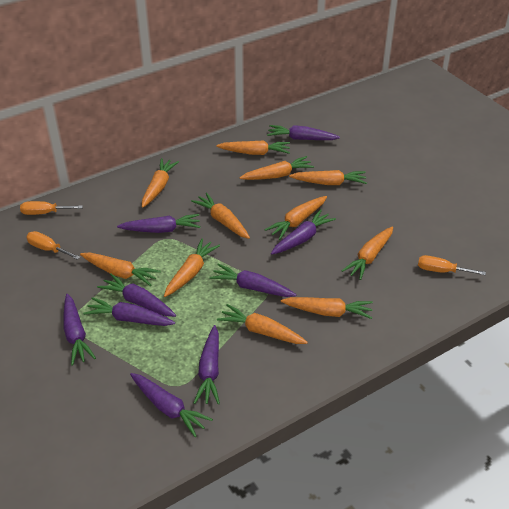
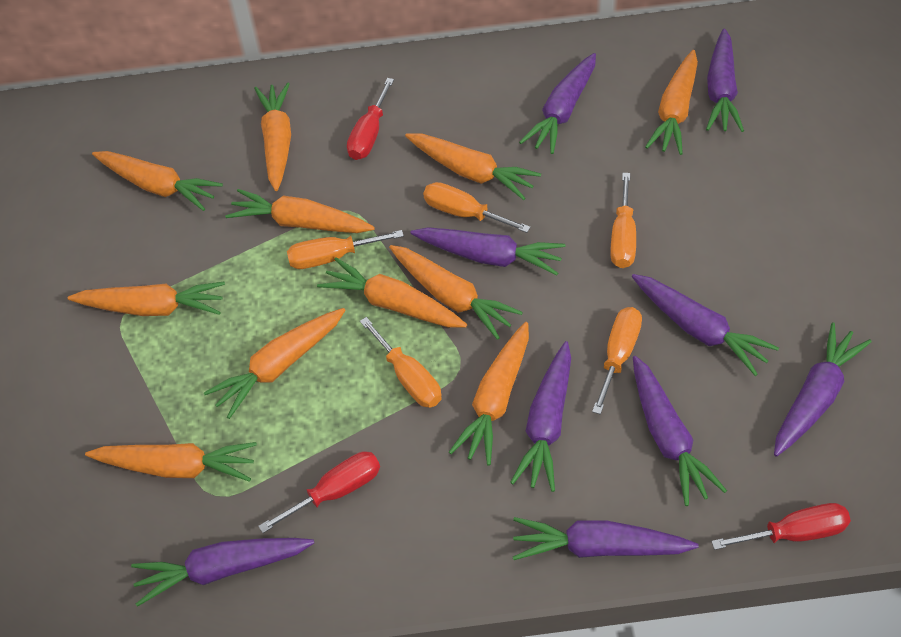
orange screwdriver: [20,201,83,215] [26,231,80,260] [418,255,486,275] = 3 -> [287,230,404,269] [360,317,442,408] [423,182,531,233] [592,307,642,414] [610,173,636,268] = 5
red screwdriver: none = 0 -> [258,451,380,533] [347,78,394,160] [711,503,851,550] = 3

